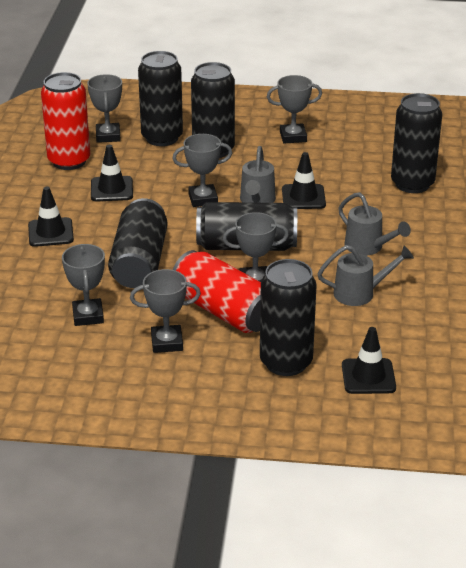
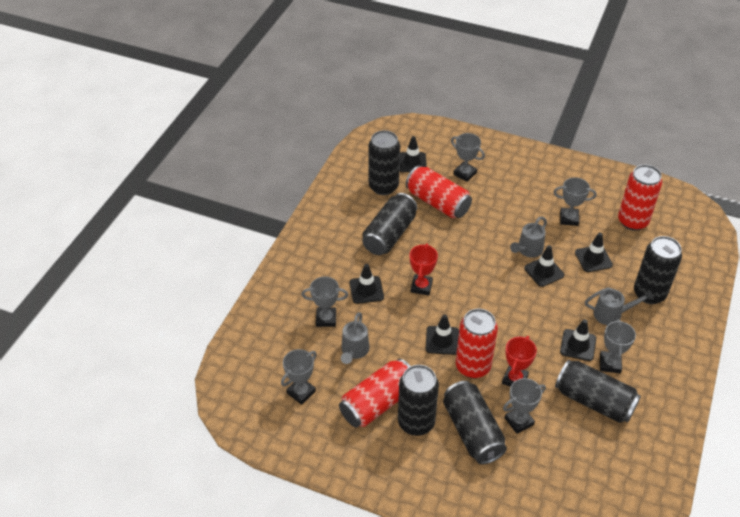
black traffic cone: [28,187,74,247] [91,145,133,201] [282,152,326,209] [342,327,396,394] = 4 -> [350,264,384,304] [399,136,427,172] [426,314,459,355] [524,245,564,287] [560,319,596,361] [575,233,613,272] = 6
red can: [41,72,90,170] [173,250,261,333] = 2 -> [339,359,411,427] [406,166,472,218] [456,309,498,378] [618,165,662,231] = 4
red trophy: none = 0 -> [410,243,438,295] [502,336,537,387] = 2

